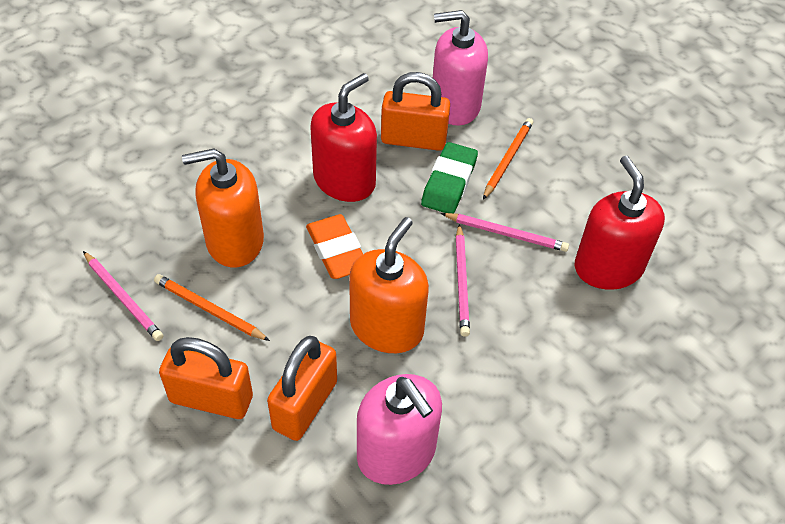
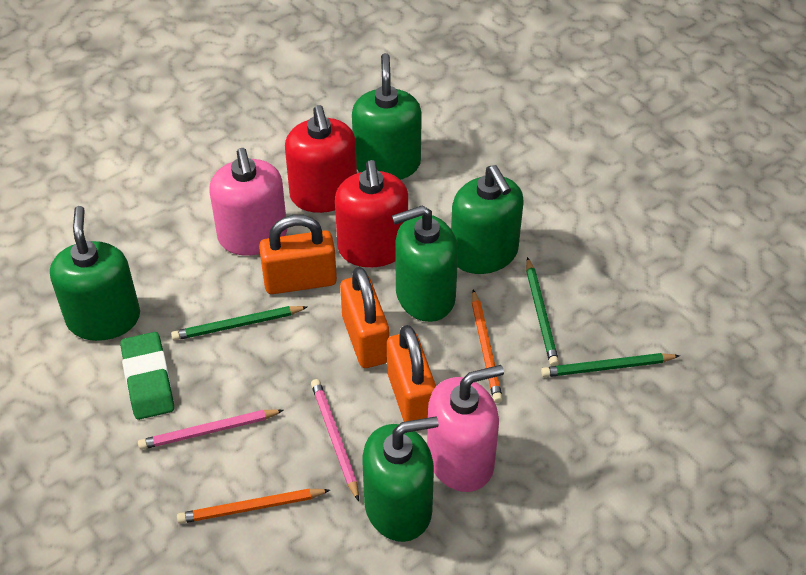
green pencil: none = 0 -> [171,306,307,341] [526,257,559,366] [541,353,680,377] = 3
green soap dispenser: none = 0 -> [50,206,140,341] [352,53,422,180] [362,416,439,542] [392,206,458,322] [451,165,524,274] = 5
orange eraser: [306,214,363,279] = 1 -> none = 0
orange soap dispenser: [182,149,264,267] [349,217,429,353] = 2 -> none = 0
pink pencil: [83,251,163,341] [441,213,569,252] [456,224,470,337] = 3 -> [138,409,284,450] [311,379,359,501] = 2

